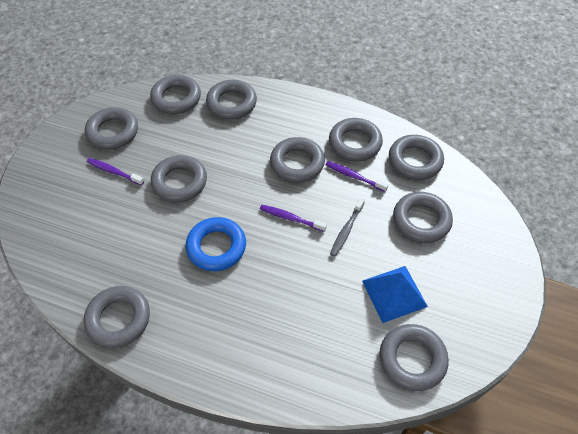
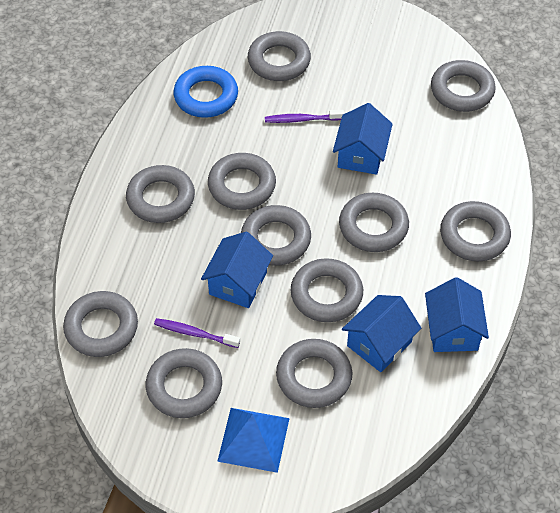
blue house: none = 0 -> [201,232,273,308] [333,103,393,175] [342,295,421,372] [425,277,489,352] = 4
grey ring: [84,286,150,348] [85,107,138,150] [150,75,201,114] [151,155,207,203] [206,80,257,120] [270,137,325,183] [329,118,383,162] [379,324,449,391] [389,135,444,180] [393,192,453,243] = 10 -> [63,291,138,357] [126,165,195,223] [146,348,222,418] [208,153,276,210] [241,205,311,266] [248,31,311,81] [276,339,352,408] [290,258,363,322] [339,193,409,252] [431,60,496,112] [440,201,511,261] = 11
grey toothbrush: [330,197,365,256] = 1 -> none = 0
purple toothbrush: [87,158,144,185] [260,205,327,232] [325,161,388,192] = 3 -> [154,318,240,348] [265,110,344,123] = 2

